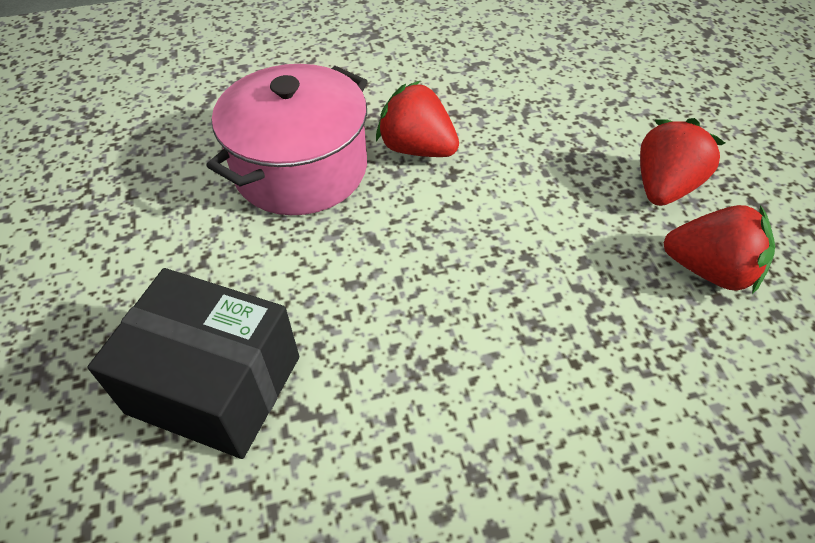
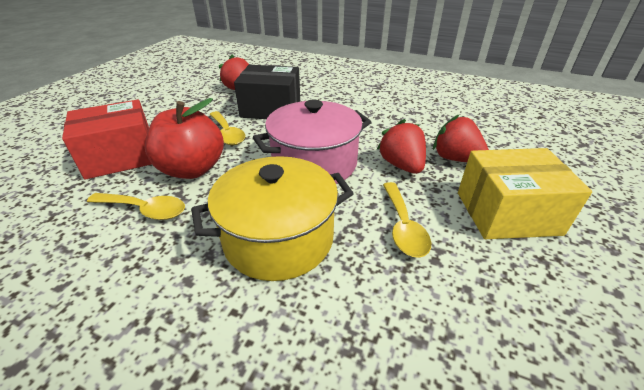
red apple: none = 0 -> [145,98,224,179] = 1
red box: none = 0 -> [62,99,152,180] = 1
yellow box: none = 0 -> [458,148,592,239] = 1
yellow pot: none = 0 -> [191,156,354,281] = 1
yellow spoon: none = 0 -> [87,193,185,220] [209,111,245,145] [383,182,431,258] = 3

